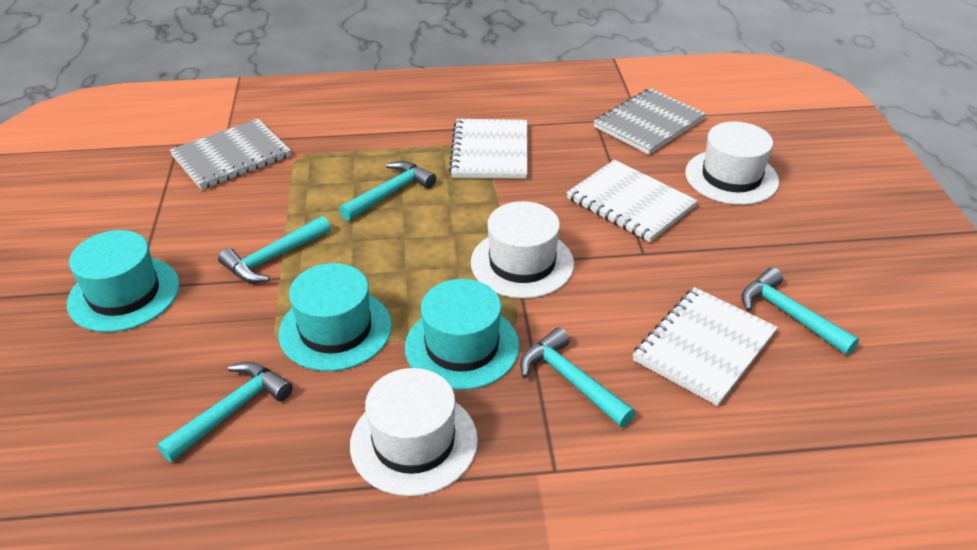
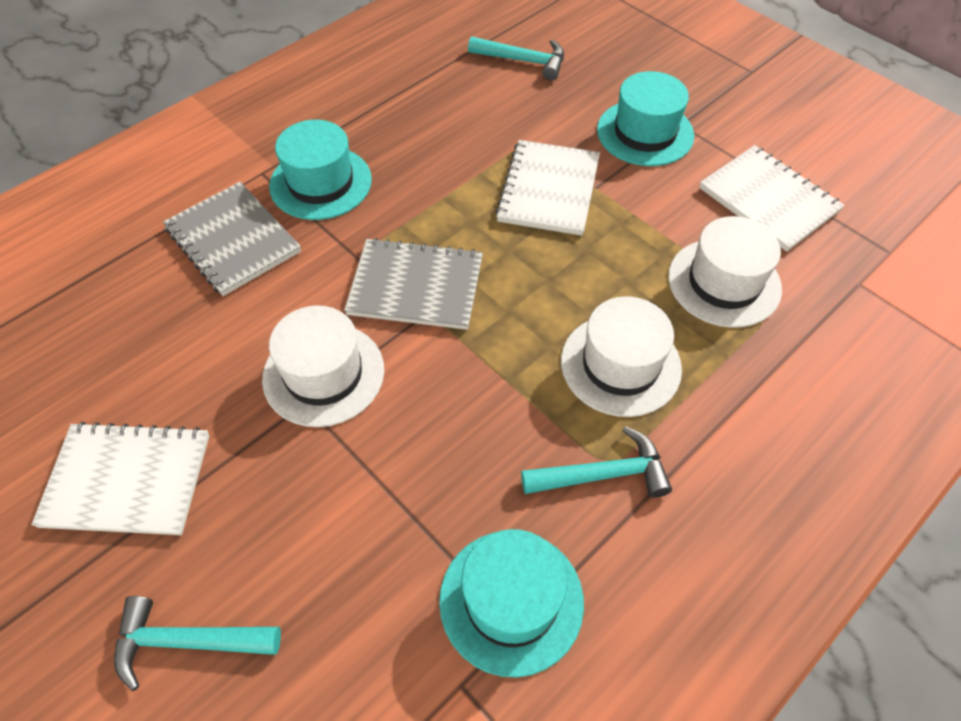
turquoise hammer: [157,362,293,462] [218,216,331,283] [339,161,436,221] [520,327,635,427] [741,267,859,355] = 5 -> [114,596,281,691] [468,36,564,81] [521,426,672,498] = 3

